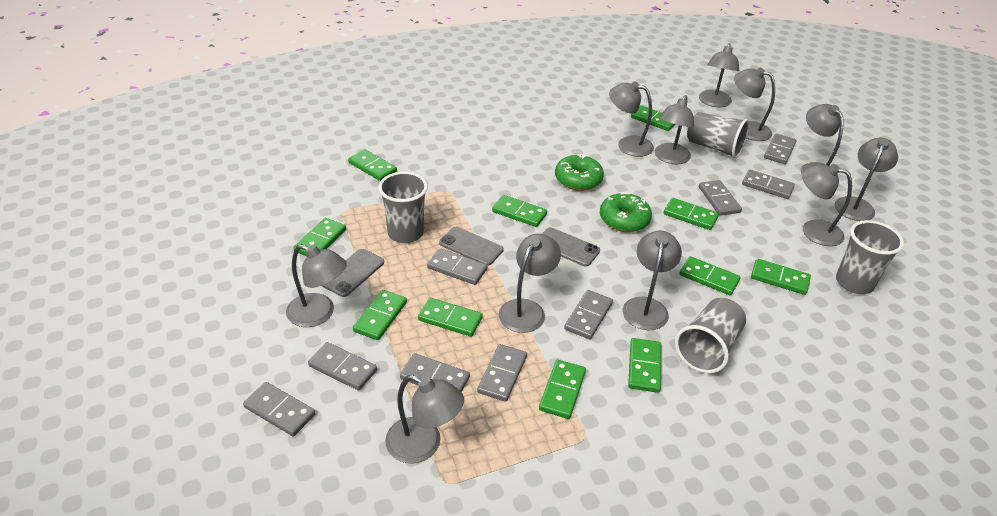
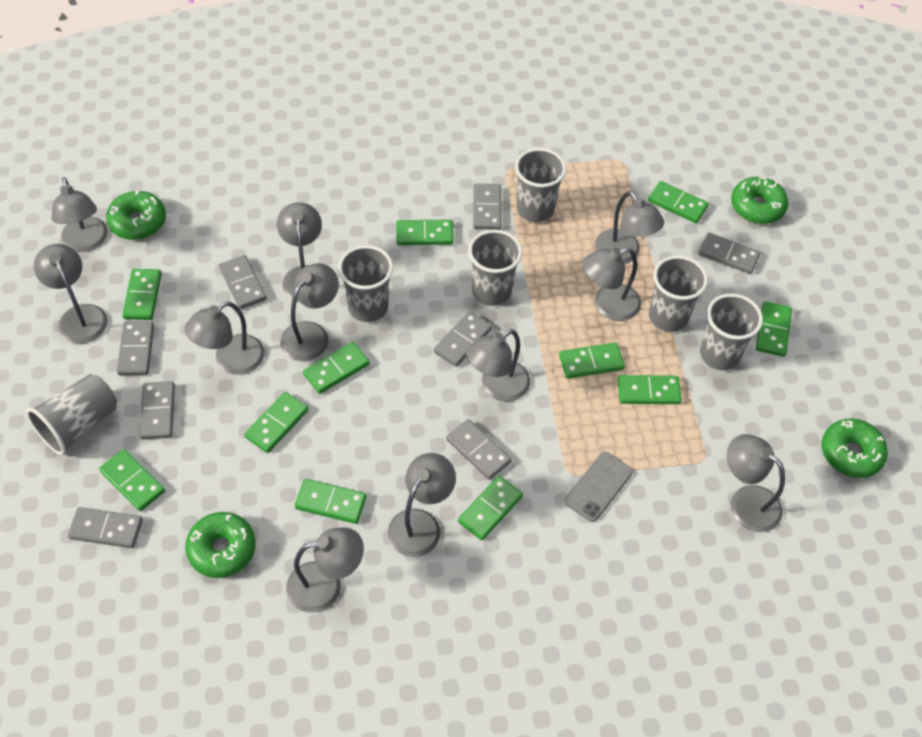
green donut: [555,154,604,191] [600,192,652,232] = 2 -> [106,190,166,240] [185,512,256,578] [731,177,788,224] [821,418,888,478] = 4
grey cup: [378,172,428,243] [675,298,746,373] [687,112,749,159] [836,220,904,294] = 4 -> [26,374,117,455] [338,245,393,322] [468,230,522,306] [515,148,566,222] [649,256,708,332] [700,293,763,370] = 6
grey domino: [243,382,316,436] [308,342,377,390] [400,353,470,392] [427,248,487,285] [477,344,527,402] [564,290,613,339] [699,180,742,216] [742,169,795,199] [764,133,797,164] = 9 -> [68,507,143,548] [117,321,154,375] [139,381,175,439] [219,255,267,309] [434,311,492,367] [446,419,512,480] [473,183,502,230] [698,232,760,274] = 8
grey phone: [322,249,384,297] [439,227,504,266] [542,227,600,266] = 3 -> [564,452,633,522] = 1

